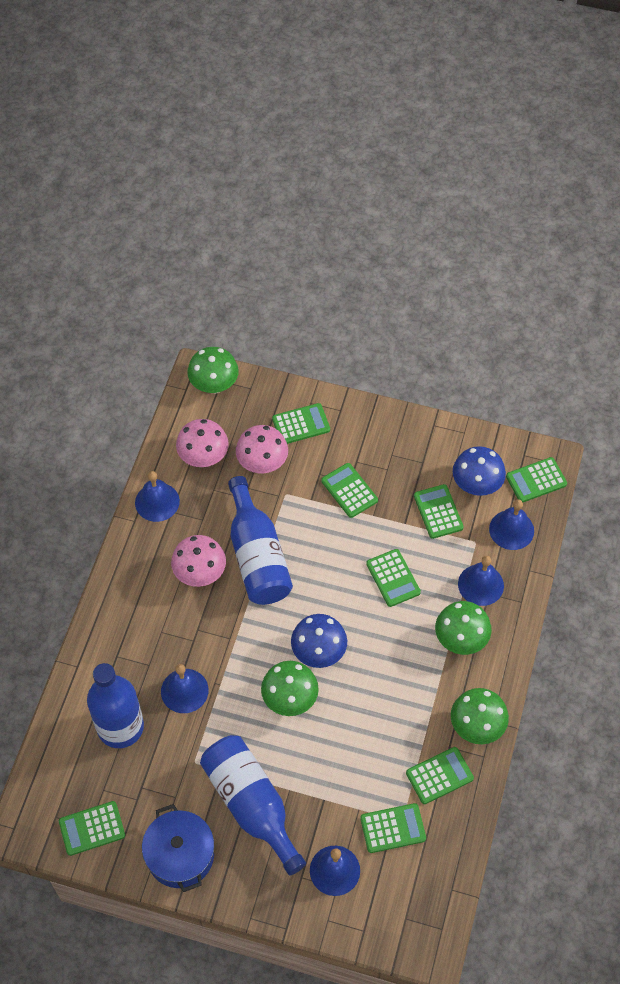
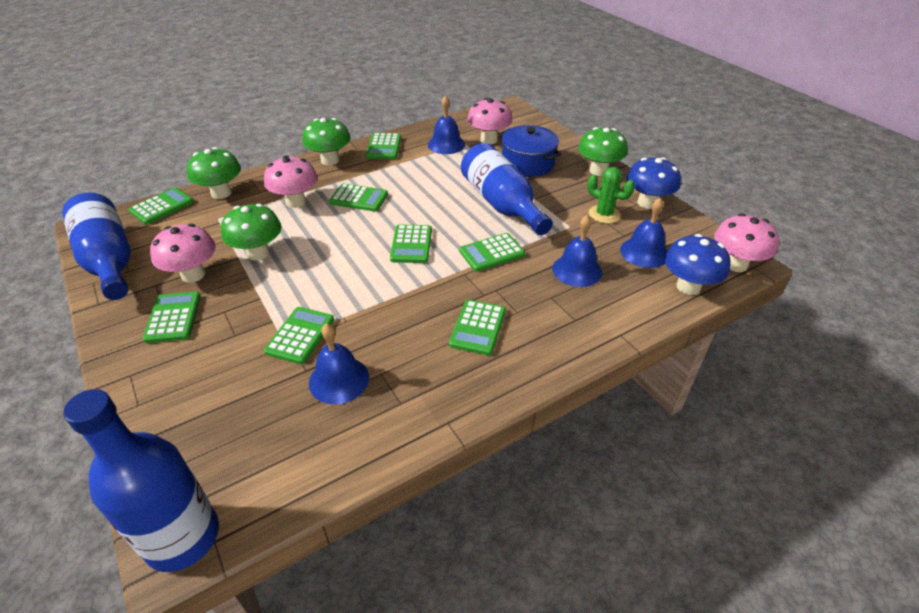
blue bell: [135,471,180,522] [161,664,209,713] [310,846,360,896] [458,556,504,606] [489,499,534,550] = 5 -> [309,323,369,404] [428,95,465,154] [552,215,602,287] [620,198,668,268] = 4
green cactus: none = 0 -> [587,167,635,224] = 1
pink mushroom: [171,535,226,587] [176,419,229,467] [236,425,288,473] = 3 -> [150,224,216,283] [264,155,318,208] [467,98,512,144] [714,213,779,272] = 4

